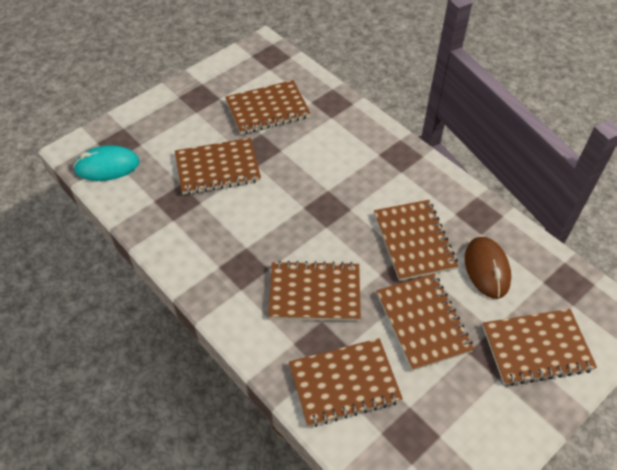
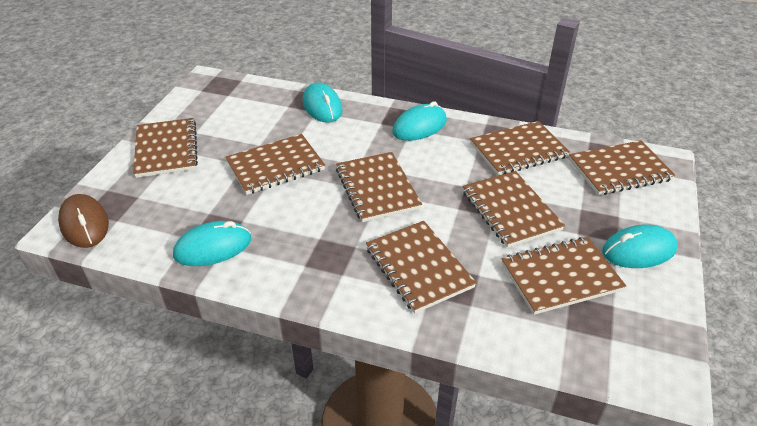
brown notebook: [175,138,261,195] [225,80,311,135] [269,261,361,321] [289,338,403,427] [374,200,458,281] [377,273,474,371] [483,309,597,386] = 7 -> [133,118,198,178] [225,134,325,195] [336,152,422,222] [366,221,477,313] [462,171,565,248] [470,121,570,176] [502,237,626,315] [569,141,676,195] = 8
turquoise mouse: [73,145,139,181] = 1 -> [173,221,251,266] [303,83,343,123] [392,101,447,141] [602,224,678,268] = 4

